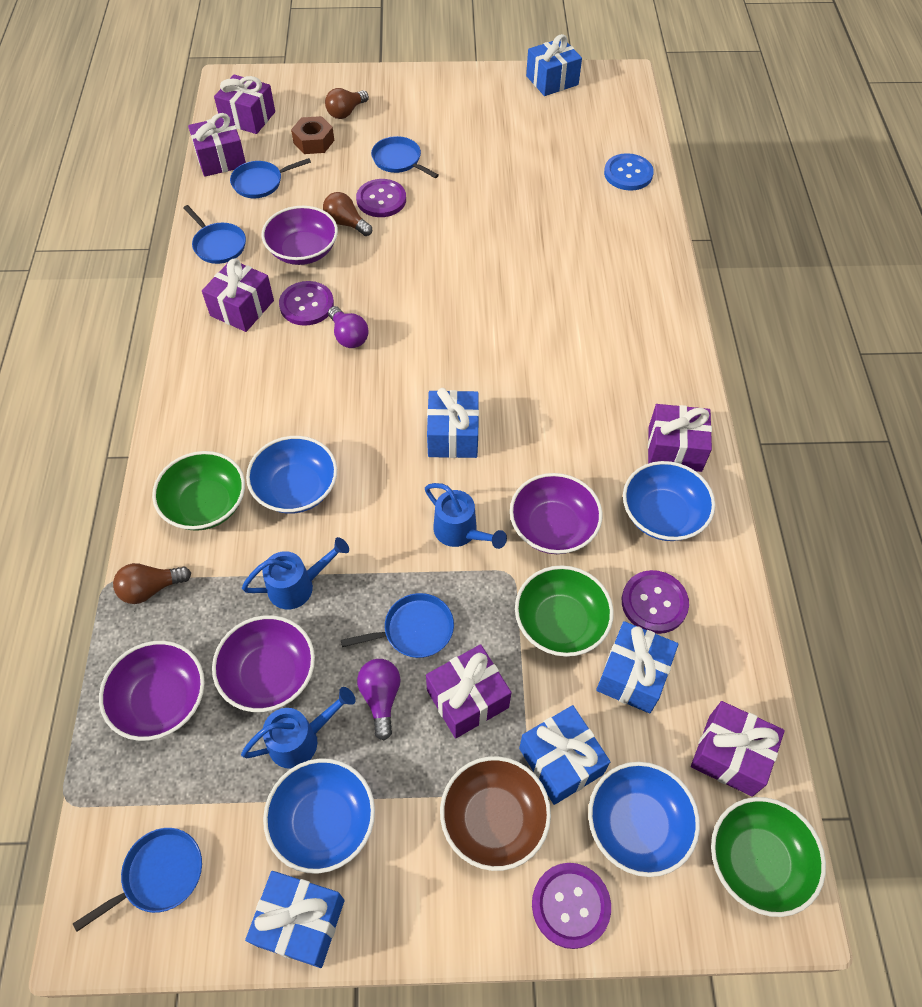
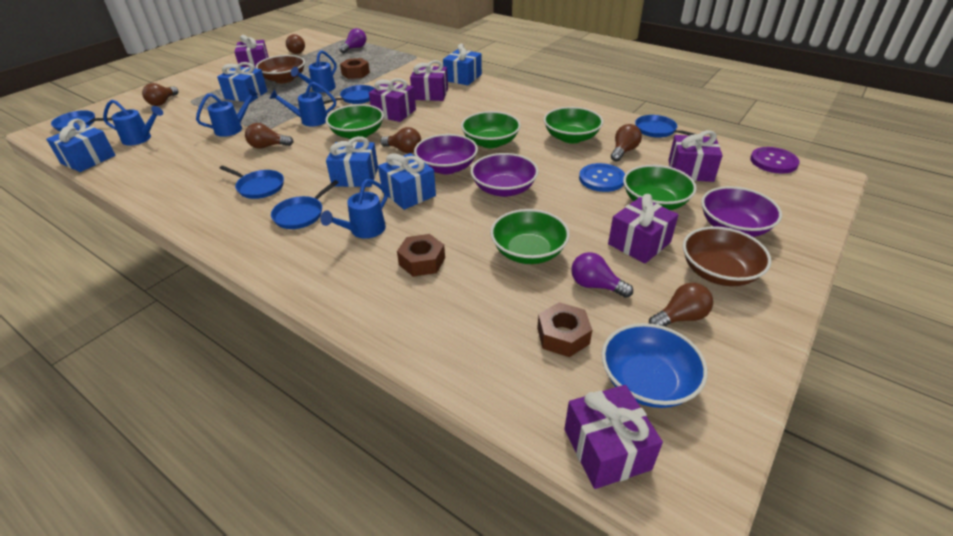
blue bowl: [246,436,337,514] [263,758,375,874] [588,762,700,877] [623,461,715,541] = 4 -> [602,323,708,408] = 1
blue watering can: [241,687,356,769] [242,537,349,609] [425,483,507,549] = 3 -> [103,100,163,145] [196,88,259,137] [269,82,336,126] [291,50,337,93] [320,179,388,239] = 5
brown bowl: [440,756,551,871] = 1 -> [256,55,305,83] [683,226,771,286] = 2
brown light bulb: [113,563,191,604] [323,192,372,236] [325,88,369,119] = 3 -> [142,83,179,106] [245,123,294,149] [286,34,305,54] [380,127,421,153] [611,124,642,162] [649,283,713,326] = 6
brown nut: [291,116,334,154] = 1 -> [340,58,370,79] [397,234,445,277] [537,302,592,357] = 3
green bowl: [152,451,245,531] [515,565,614,657] [711,797,826,917] = 3 -> [325,104,384,139] [461,111,521,148] [490,209,570,264] [543,107,603,143] [623,165,697,210] = 5
purple bowl: [99,641,205,741] [212,615,315,712] [262,206,338,265] [510,473,603,554] = 4 -> [414,134,478,174] [471,153,539,197] [701,186,782,237] = 3
purple button: [279,281,334,326] [356,179,406,217] [532,863,611,949] [622,570,689,634] = 4 -> [750,147,800,174] = 1

